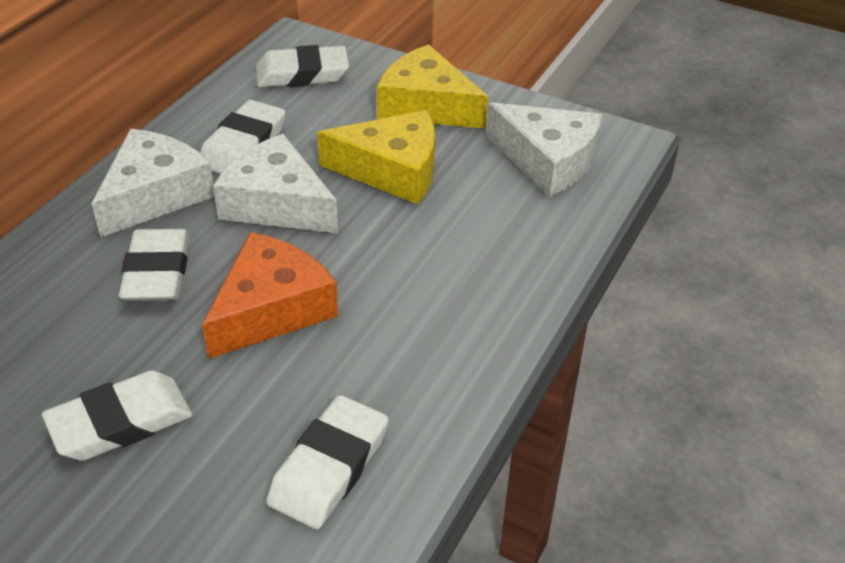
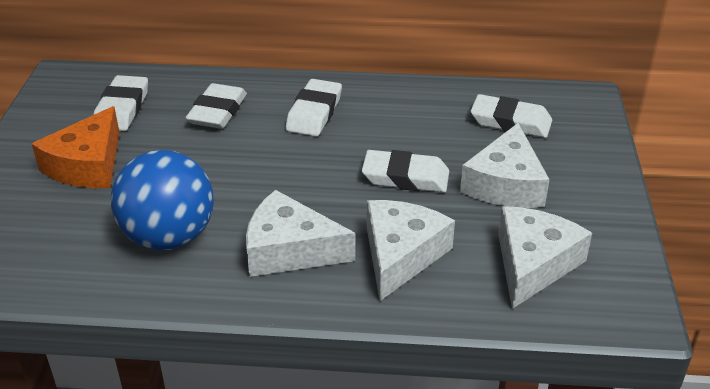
blue ball: none = 0 -> [111,150,214,251] = 1
white cheese: [92,129,215,237] [213,134,338,233] [486,102,602,197] = 3 -> [246,190,355,277] [367,200,455,301] [460,123,550,208] [498,206,592,309] = 4
yellow cheese: [317,110,435,204] [377,44,488,129] = 2 -> none = 0

